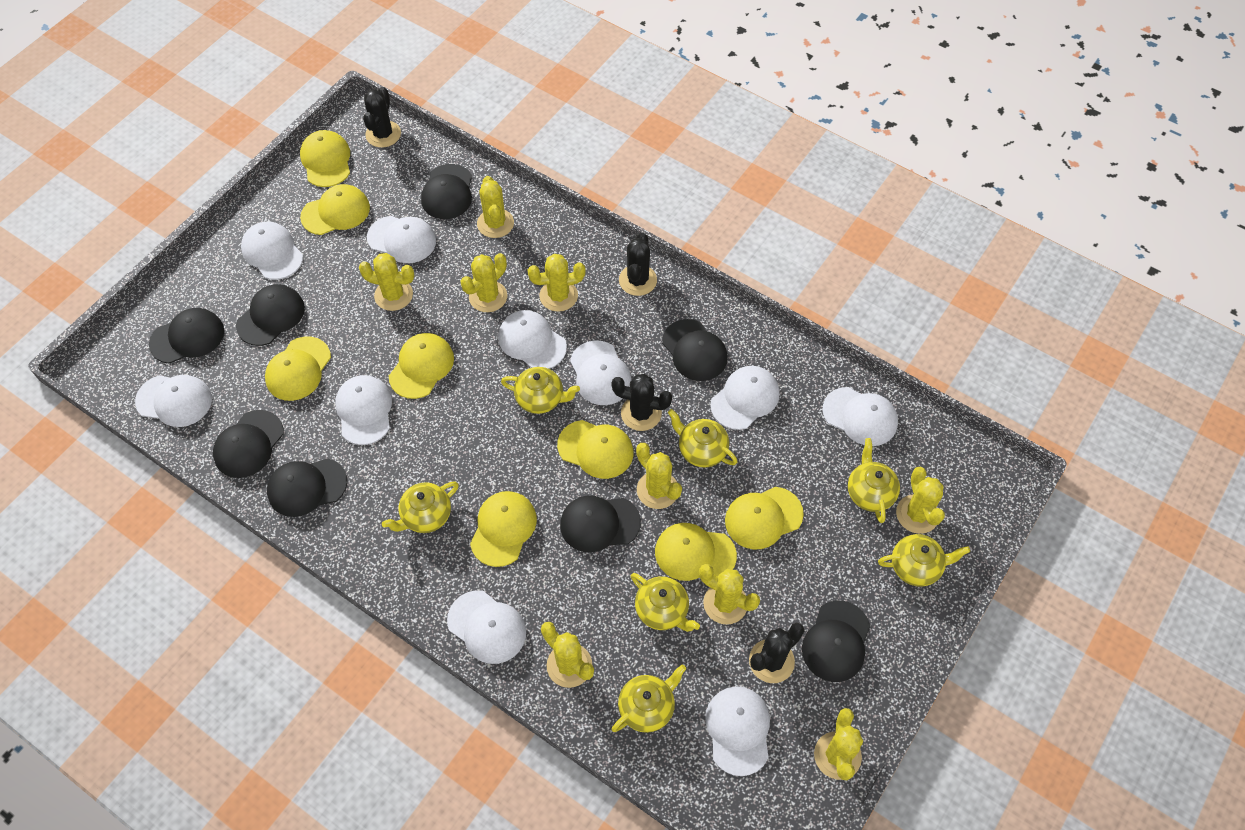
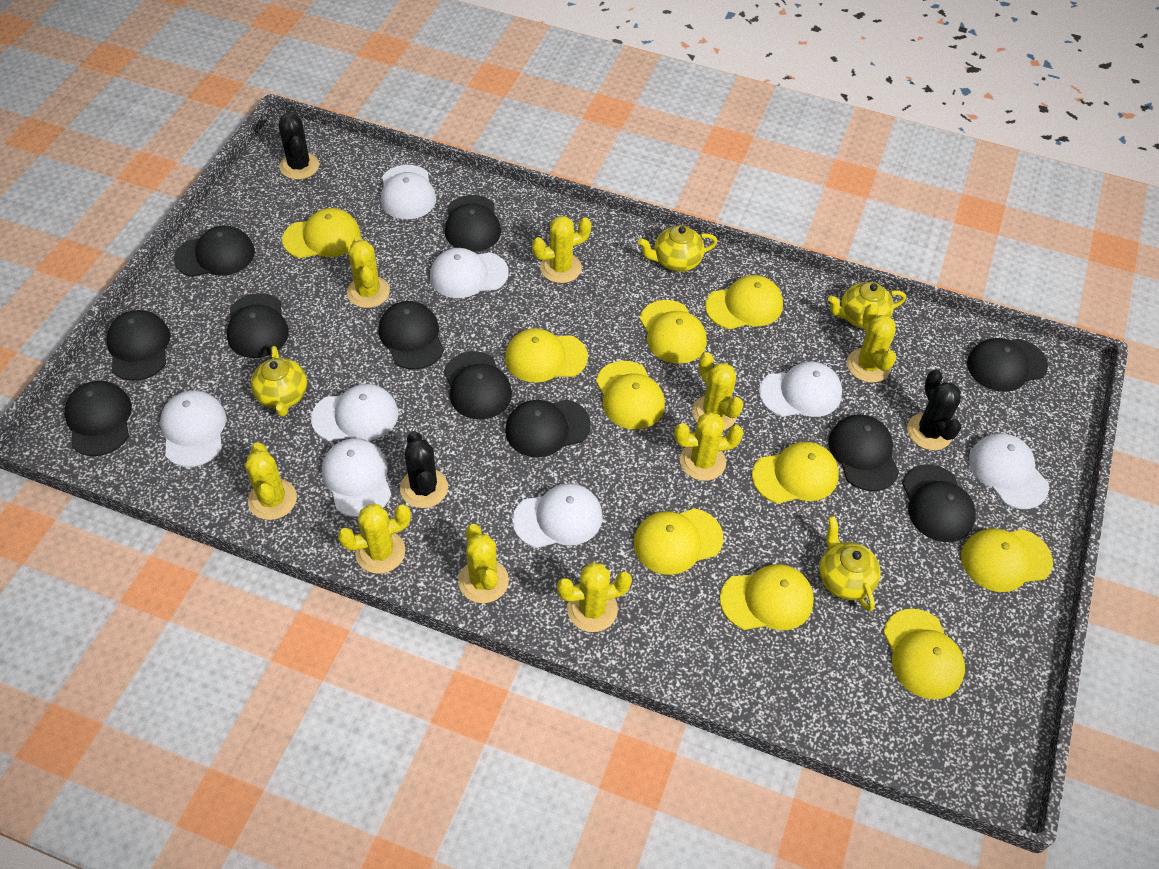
black cactus: [363,87,401,148] [612,374,672,431] [619,232,657,296] [749,623,804,683] = 4 -> [279,113,319,180] [400,431,448,508] [907,369,961,450] = 3
black cap: [149,308,224,364] [213,410,284,478] [236,284,305,346] [267,458,347,517] [421,164,472,219] [560,495,641,552] [662,319,728,381] [802,601,870,682] = 8 -> [64,381,132,456] [106,310,170,381] [174,225,255,277] [227,293,289,358] [379,301,444,370] [444,351,512,419] [445,195,501,252] [505,399,591,457] [828,415,899,491] [902,464,976,542] [967,338,1048,392] = 11
white cap: [135,375,212,427] [241,222,303,280] [335,375,392,445] [367,216,436,263] [447,590,526,664] [498,310,567,369] [570,341,632,405] [705,686,770,776] [710,366,780,430] [823,387,898,446] = 10 -> [160,391,226,467] [311,384,398,441] [322,438,391,517] [381,165,436,219] [430,248,509,298] [512,483,603,548] [759,362,842,417] [969,433,1049,509] = 8
yellow cap: [265,337,331,401] [300,130,350,187] [300,184,370,235] [389,333,454,399] [470,491,537,567] [557,420,633,479] [655,523,737,581] [725,487,804,549] = 8 -> [282,208,361,258] [505,328,588,383] [596,361,665,429] [634,508,723,575] [640,300,707,364] [705,275,783,329] [720,564,814,630] [752,442,839,504] [883,609,965,699] [961,528,1053,592] = 10
yellow teapot: [382,481,459,533] [501,367,580,414] [612,665,686,733] [631,573,700,632] [668,409,737,468] [848,438,900,523] [878,534,970,587] = 7 -> [251,346,307,417] [638,225,717,272] [819,516,881,611] [828,282,906,329] = 4

